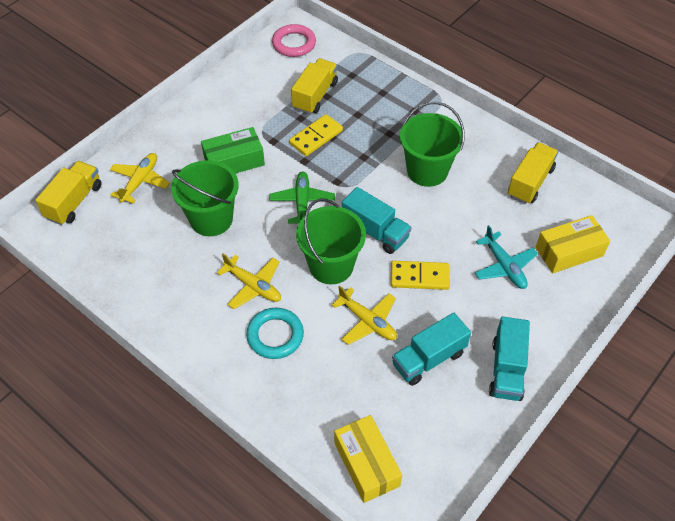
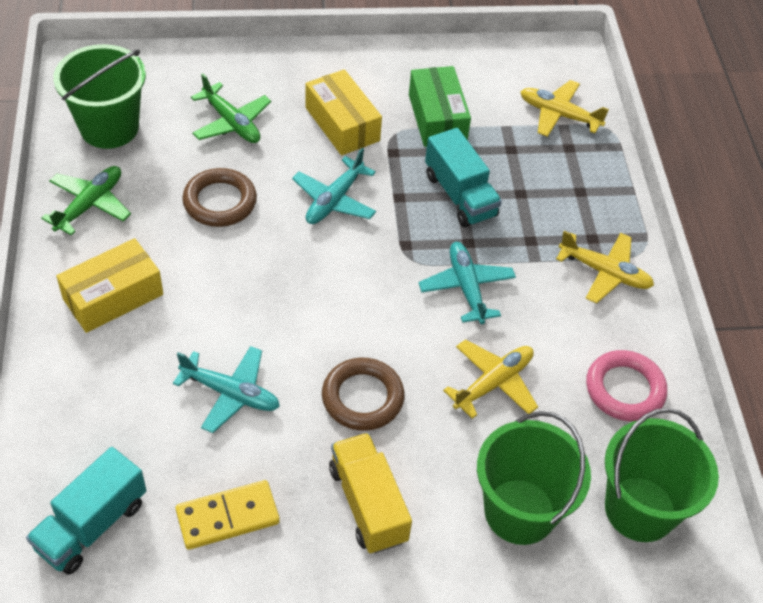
brown ring: none = 0 -> [182,168,257,227] [322,358,404,431] = 2
green plane: [269,171,335,223] = 1 -> [41,166,131,236] [191,73,271,143] = 2
turquoise plane: [475,225,538,289] = 1 -> [173,346,280,433] [292,148,376,224] [419,242,516,324] = 3
turquoise ring: [246,308,304,359] = 1 -> none = 0
turquoise truck: [342,187,411,254] [392,313,471,386] [489,317,530,401] = 3 -> [26,447,146,575] [425,128,502,227] = 2
yellow domino: [289,114,343,156] [391,261,450,290] = 2 -> [176,480,280,550] = 1
yellow truck: [35,161,102,225] [291,58,338,114] [508,142,558,204] = 3 -> [329,433,412,554] = 1

